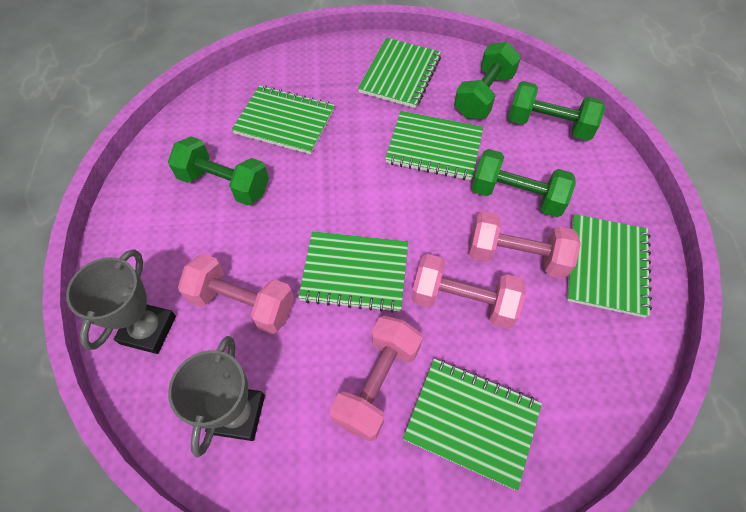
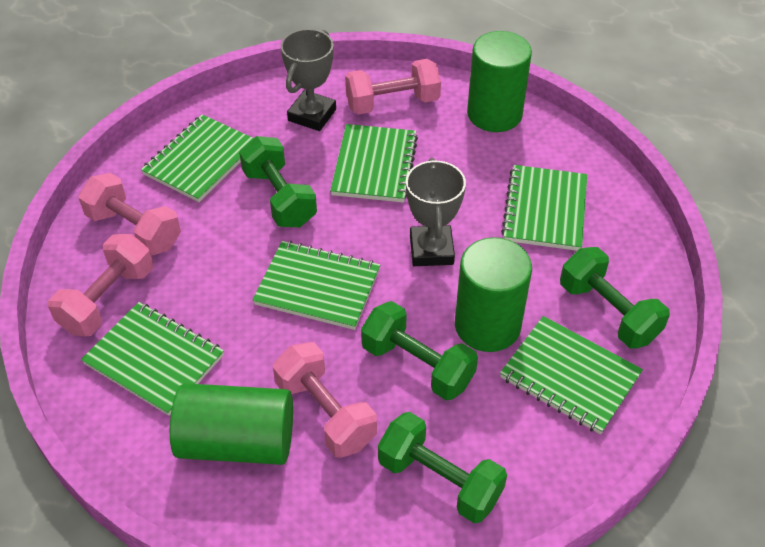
green cylinder: none = 0 -> [170,383,293,465] [455,237,532,352] [467,31,532,132] = 3

